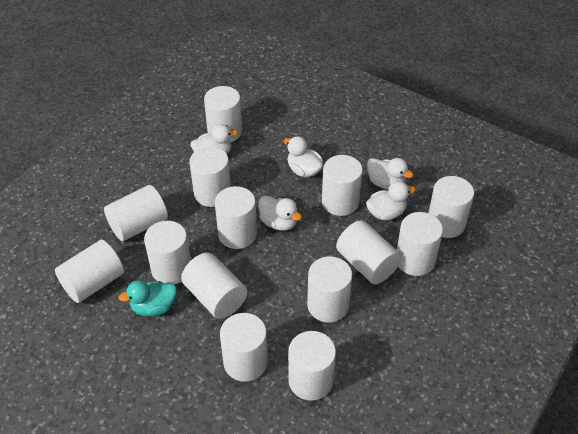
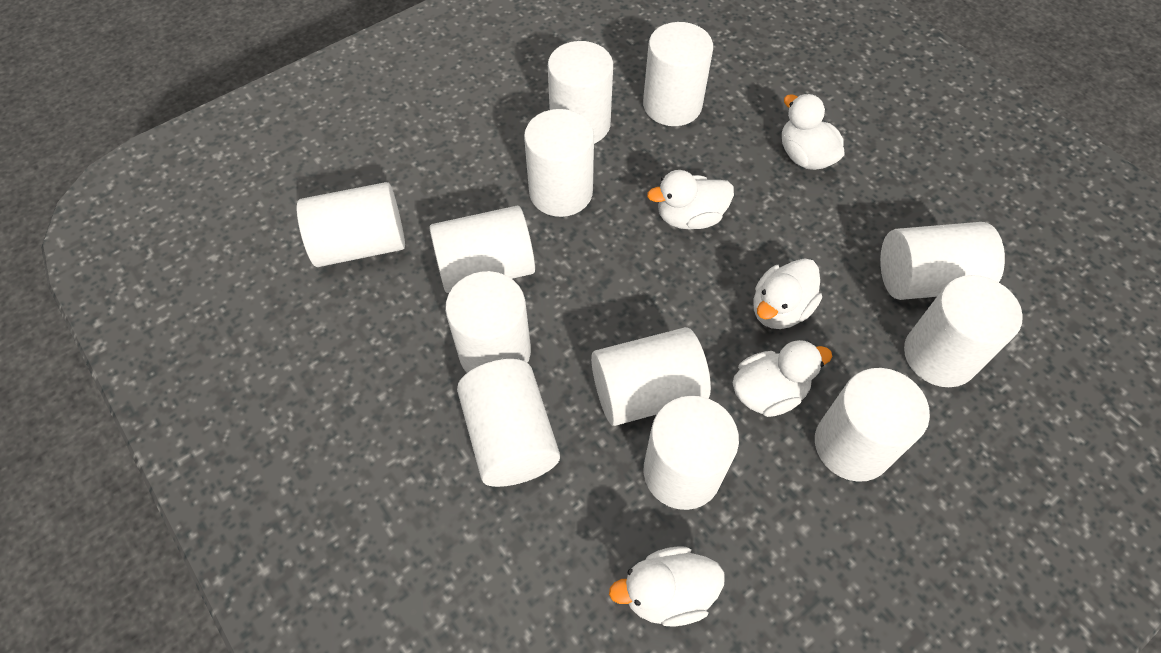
turquoise duck: [118,280,177,316] = 1 -> none = 0
white cylinder: [55,240,124,303] [104,185,168,242] [144,221,191,285] [181,253,247,319] [190,146,231,207] [204,86,242,142] [215,186,257,249] [220,313,268,382] [288,331,336,401] [307,256,352,323] [322,155,363,216] [336,220,401,284] [397,212,443,276] [428,176,474,238] = 14 -> [297,182,405,267] [429,206,535,293] [445,271,531,373] [457,359,560,487] [524,109,594,217] [548,41,613,144] [591,327,711,426] [643,22,713,126] [643,396,739,510] [815,368,930,482] [880,222,1005,300] [904,275,1023,387] = 12

